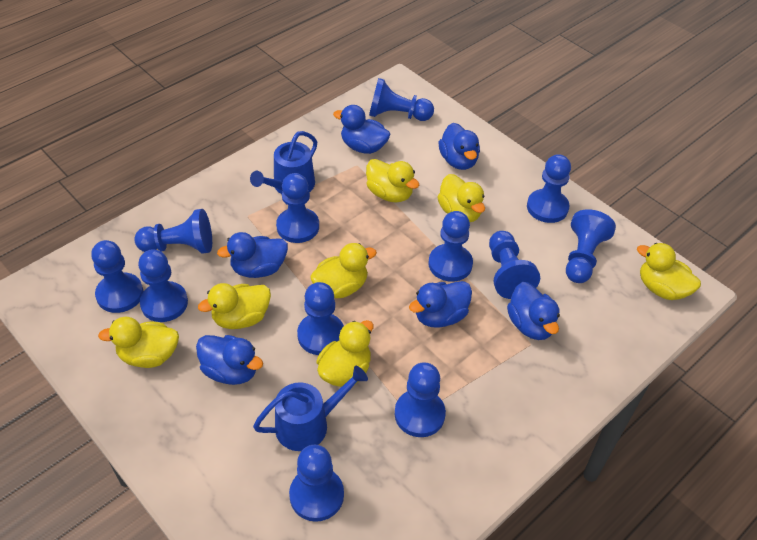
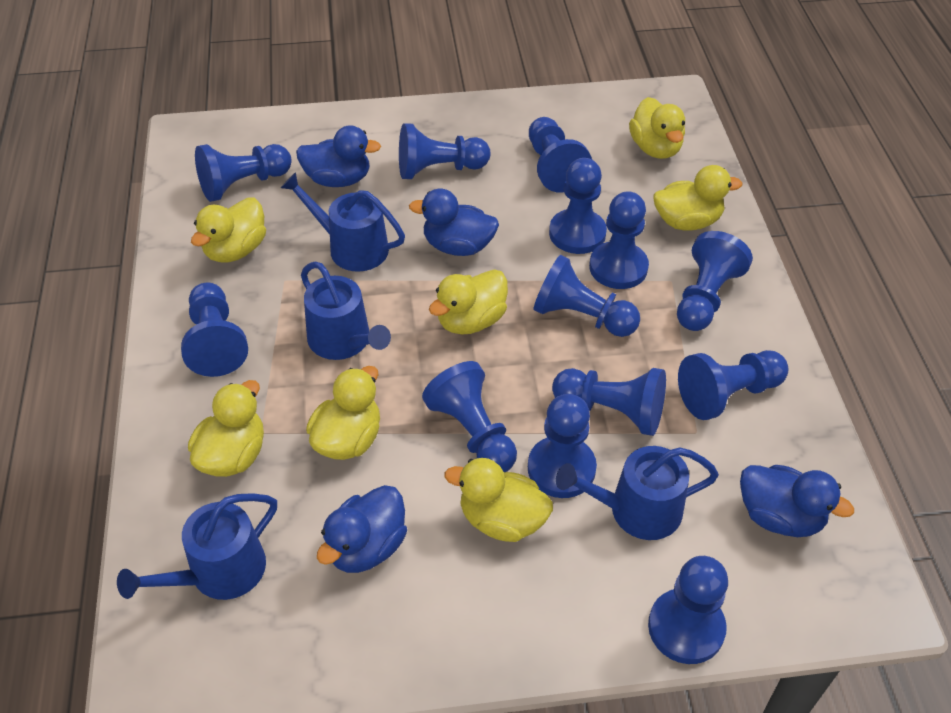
blue duck: [196,335,263,385] [217,232,288,278] [333,105,390,154] [409,281,472,328] [439,123,480,170] [507,282,560,340] = 6 -> [296,125,381,187] [317,485,407,573] [409,189,499,256] [740,465,854,537] = 4
blue pawn: [91,240,143,313] [134,209,212,254] [138,249,188,322] [276,173,319,243] [289,445,344,522] [297,282,344,355] [369,78,434,121] [395,362,446,437] [429,211,473,282] [489,231,540,299] [527,154,571,223] [566,209,616,283] = 12 -> [181,283,248,377] [195,144,292,202] [399,123,490,179] [422,361,517,472] [528,394,597,498] [529,117,592,193] [534,255,640,337] [549,158,607,254] [552,368,666,436] [589,191,649,289] [648,556,728,664] [677,231,753,331] [678,350,788,420] = 13
blue watering can: [250,131,317,194] [253,366,368,451] = 2 -> [117,493,277,600] [281,172,405,272] [301,262,391,360] [556,446,719,540] = 4

